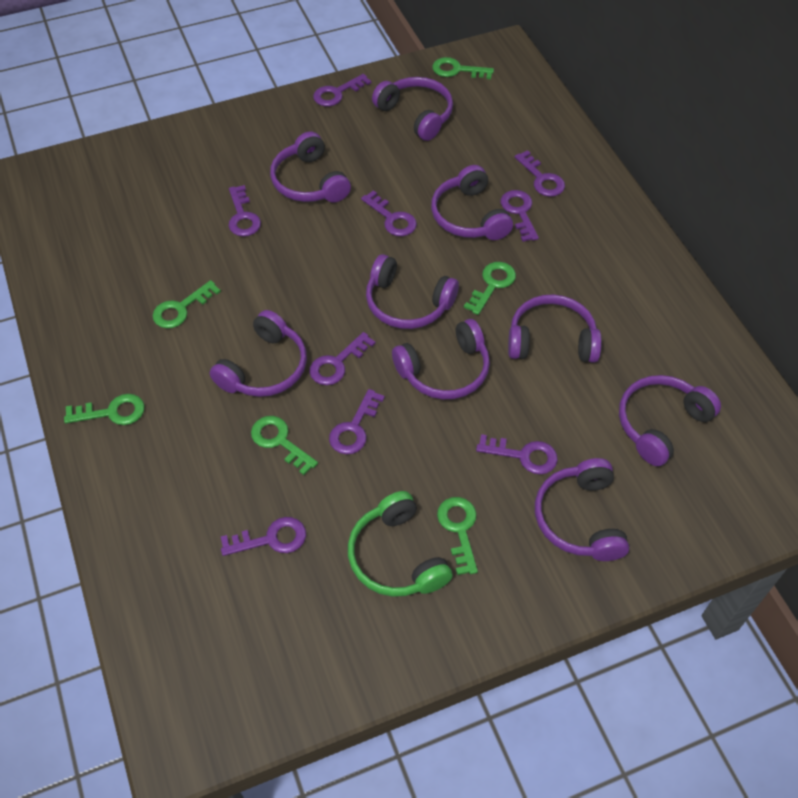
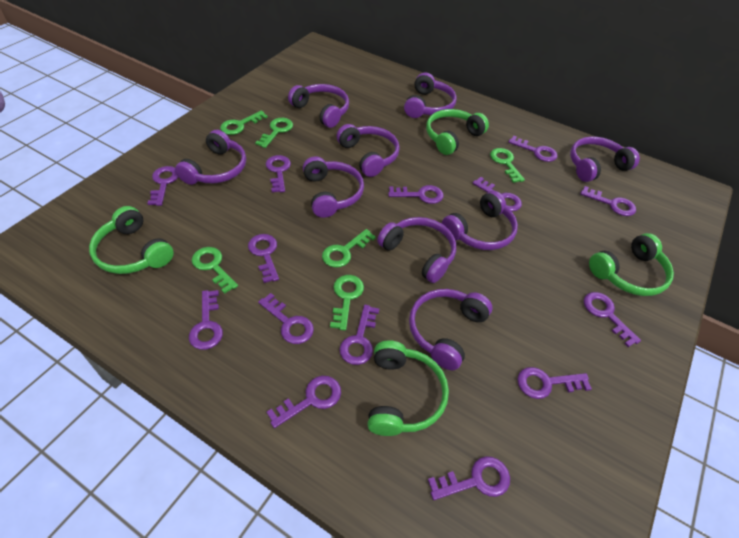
green headphones: [348,491,453,597] = 1 -> [89,206,174,274] [368,340,449,436] [426,109,489,155] [589,233,674,296] = 4
purple key: [221,517,306,556] [228,185,261,237] [309,332,376,385] [313,74,371,106] [329,389,385,454] [361,190,417,236] [476,434,558,475] [501,190,539,242] [515,150,565,197] = 9 -> [147,166,178,206] [189,290,223,350] [248,234,279,283] [258,293,314,344] [266,155,291,192] [267,376,341,428] [340,305,379,365] [388,185,444,204] [428,456,510,500] [472,177,522,212] [508,136,558,162] [517,367,592,399] [580,186,636,216] [584,292,641,347] = 14

